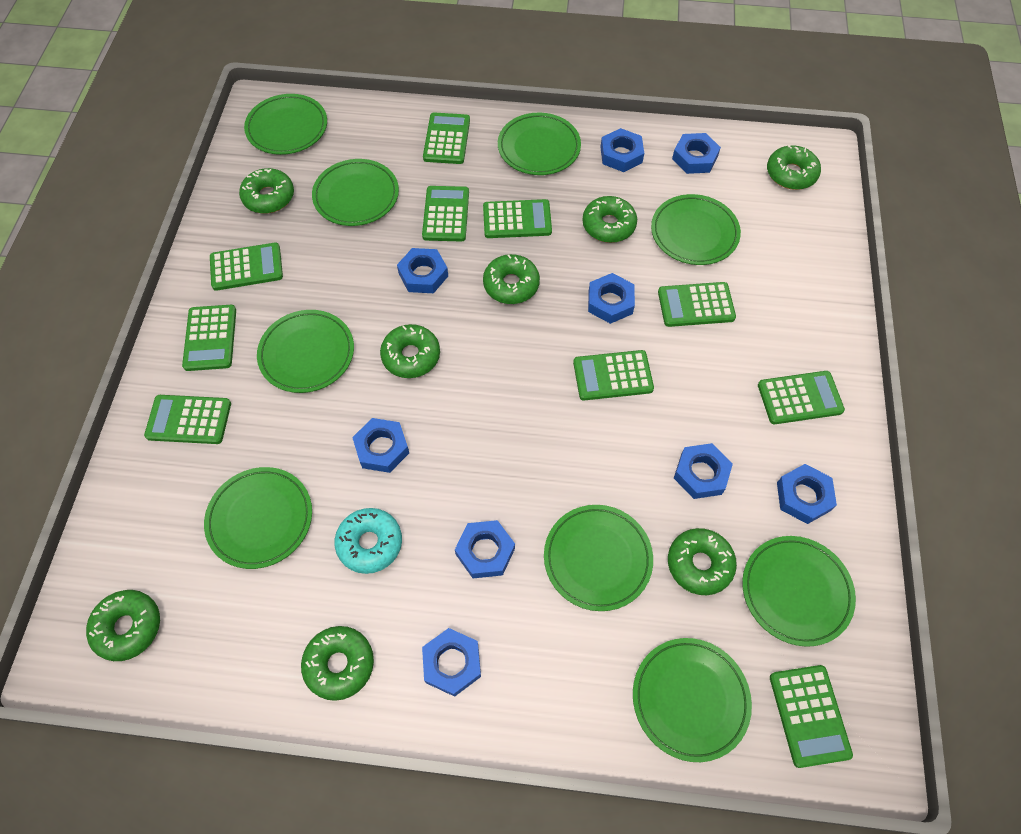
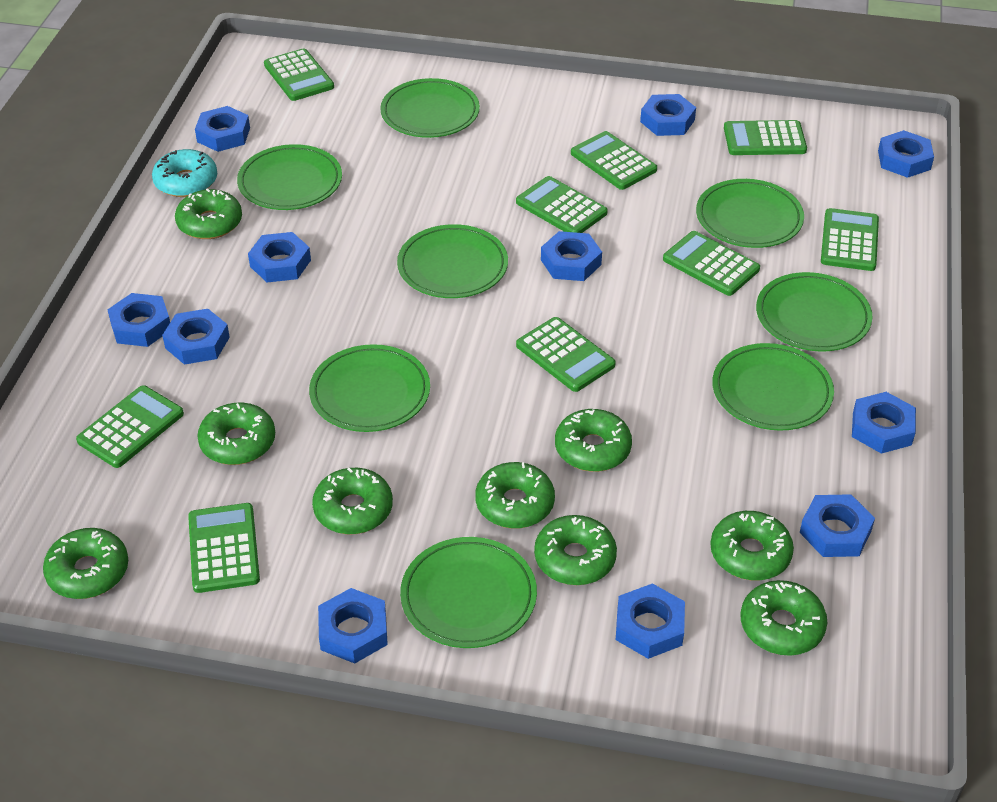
blue nut: [352,418,409,473] [397,248,448,293] [422,628,481,697] [455,520,515,578] [588,273,635,324] [600,128,644,172] [672,133,721,174] [674,443,733,499] [777,464,837,524] = 9 -> [107,293,170,347] [162,309,230,365] [195,106,250,152] [248,232,311,282] [318,588,388,664] [541,231,602,281] [616,583,685,659] [640,94,696,136] [800,494,875,557] [852,392,916,454] [878,130,934,178] = 11
green calculator: [144,395,231,444] [182,305,236,371] [210,242,283,291] [422,186,469,242] [423,112,470,164] [483,199,552,238] [573,350,654,401] [658,282,736,327] [758,371,845,424] [770,665,853,768] = 10 -> [76,385,184,468] [188,503,260,593] [264,48,334,101] [516,176,608,233] [516,317,616,392] [571,131,657,190] [663,231,760,296] [724,120,807,155] [821,208,879,271] = 9
green donut: [86,590,160,661] [239,168,294,214] [301,626,374,701] [380,324,440,378] [483,254,540,304] [582,196,637,243] [668,528,737,595] [767,145,821,190] = 8 -> [43,528,128,599] [175,188,242,239] [197,403,275,465] [312,468,393,534] [475,462,555,529] [534,515,617,585] [555,409,632,472] [710,511,794,581] [740,580,827,656] = 9
green plate: [204,467,312,569] [244,94,327,155] [257,310,354,393] [312,159,399,226] [498,113,581,175] [544,505,653,611] [633,638,752,762] [651,194,741,265] [742,536,856,647] = 9 -> [237,144,342,210] [309,344,430,432] [380,78,480,138] [397,224,508,298] [400,537,537,648] [696,179,804,248] [712,343,834,431] [756,272,872,352] = 8

